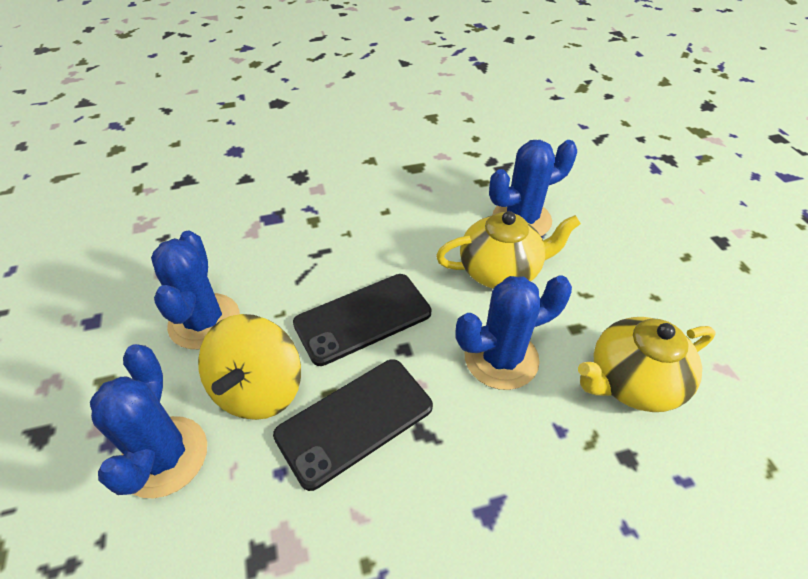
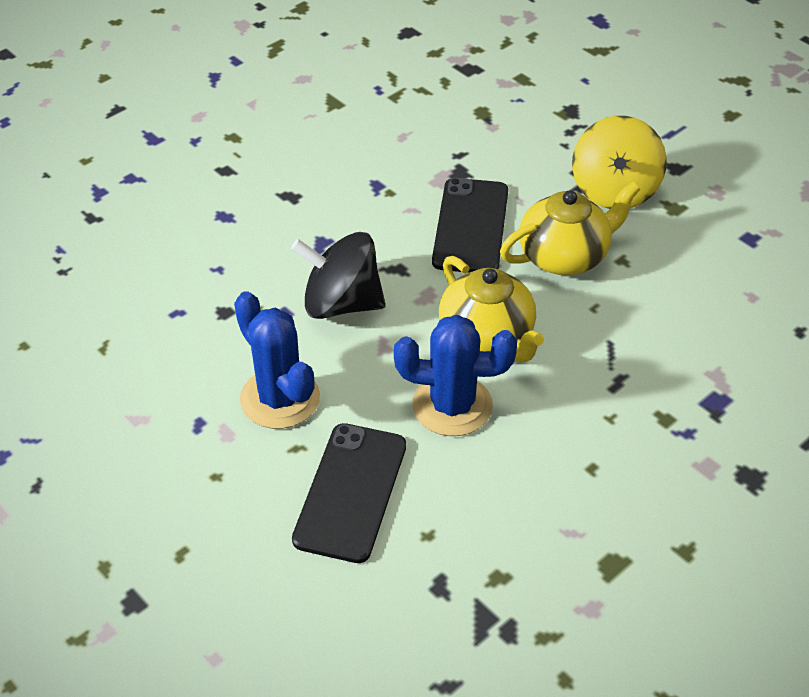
black spinning top: none = 0 -> [291,232,386,319] = 1
blue cactus: [90,344,207,498] [151,231,240,349] [455,276,572,390] [489,140,577,236] = 4 -> [234,291,320,429] [394,315,517,436] = 2

